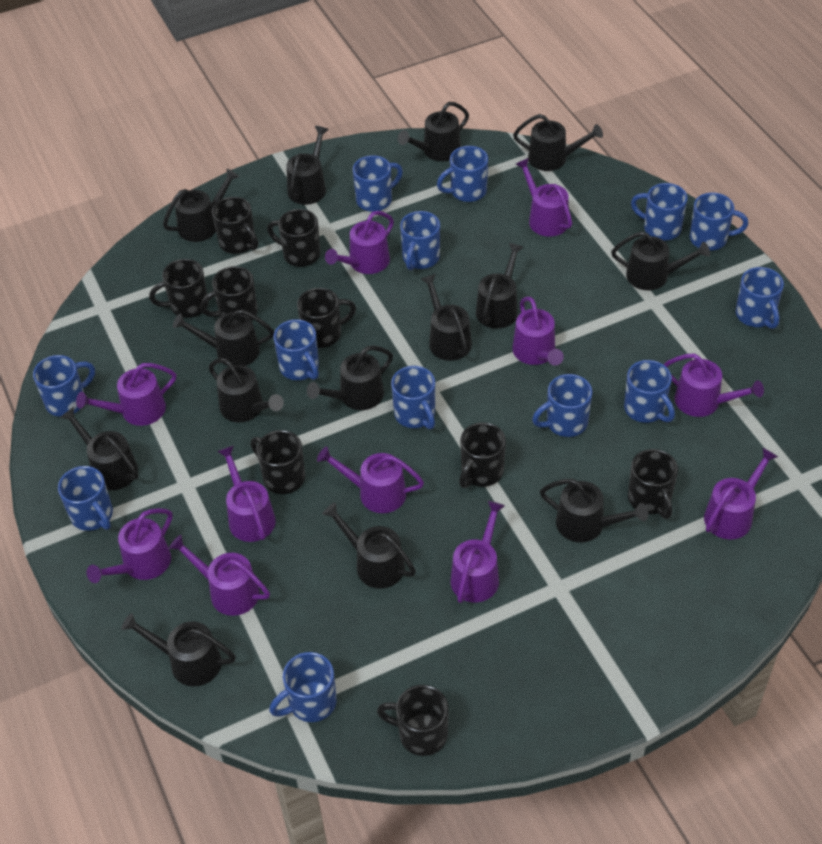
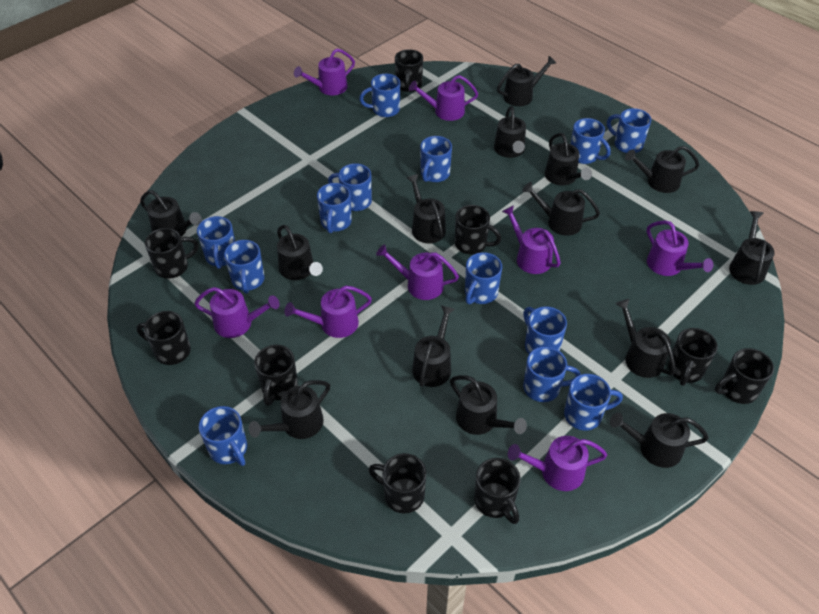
purple watering can: [76,363,176,426] [87,508,173,583] [169,535,270,616] [217,446,276,542] [317,446,424,513] [325,211,394,274] [451,501,505,603] [512,297,564,366] [516,158,572,237] [663,354,764,417] [704,448,778,539] = 11 -> [194,287,280,338] [285,286,372,338] [294,49,355,95] [376,244,459,300] [409,75,478,121] [502,205,561,274] [508,436,607,491] [646,221,713,276] = 8

